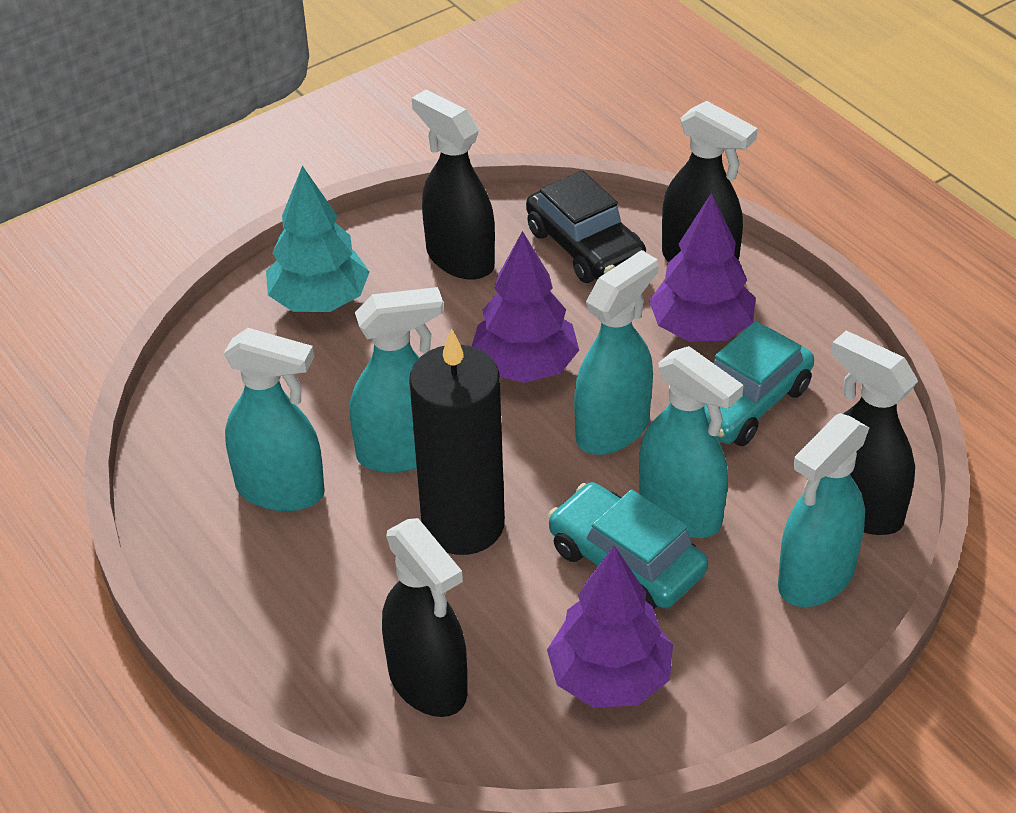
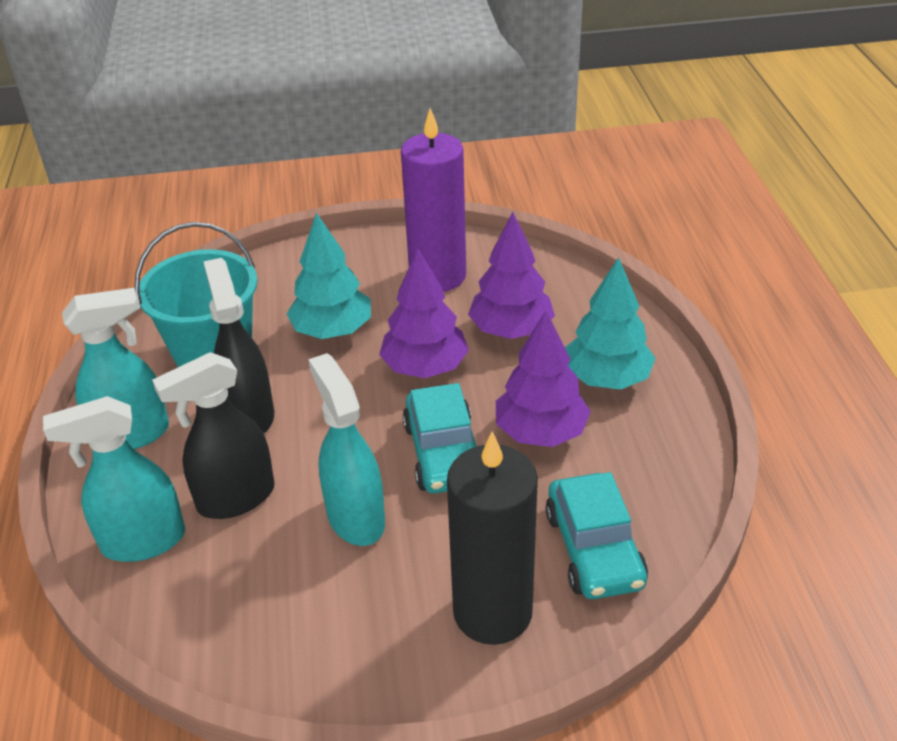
black car: [526,171,646,283] = 1 -> none = 0
black spray bottle: [382,518,467,717] [412,90,495,280] [662,101,758,262] [831,331,918,535] = 4 -> [152,352,275,519] [203,258,274,433] = 2
purple candle: none = 0 -> [401,108,466,292] = 1
turquoise bucket: none = 0 -> [135,222,258,367] = 1
turquoise spray bottle: [224,328,325,511] [350,287,444,473] [574,250,658,455] [639,346,743,538] [778,413,869,607] = 5 -> [43,396,185,562] [62,288,169,449] [308,353,385,546] = 3
turquoise tree: [266,166,370,312] = 1 -> [287,213,371,339] [565,257,656,390] = 2

